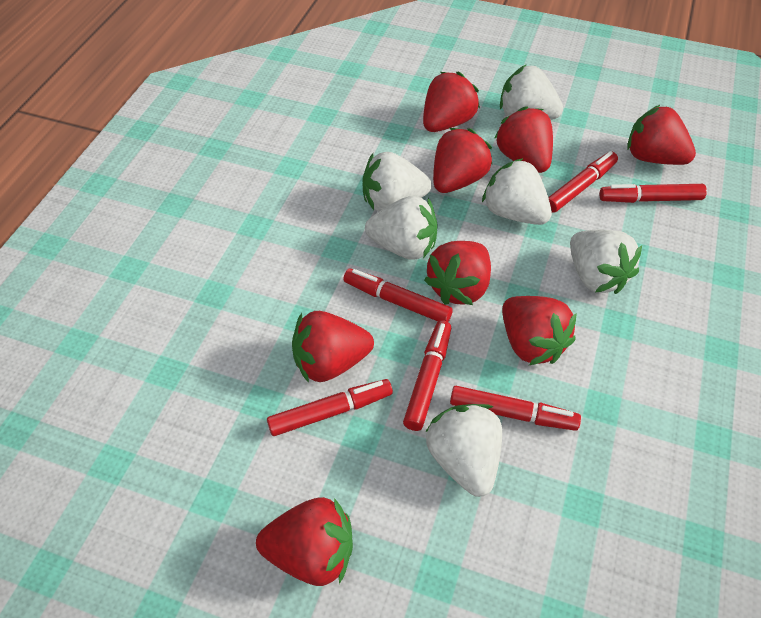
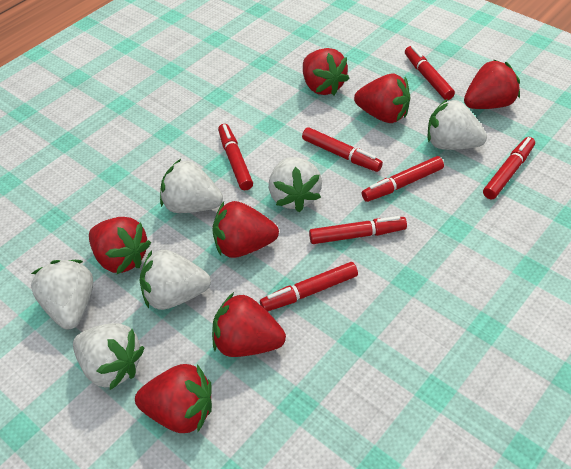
red marker: [267,379,393,436] [343,268,453,322] [403,320,451,431] [450,386,581,431] [548,151,618,213] [599,184,707,203] = 6 -> [218,124,253,190] [260,262,358,312] [302,127,383,172] [309,216,407,244] [362,156,444,202] [405,46,455,100] [483,137,535,199] = 7
red strawberry: [256,497,353,586] [292,311,374,383] [423,72,480,132] [424,241,491,305] [433,128,493,193] [494,106,553,173] [502,296,577,365] [627,105,696,165] = 8 -> [89,217,151,274] [135,364,212,433] [212,201,279,258] [212,292,286,357] [303,48,350,95] [354,74,411,123] [464,60,520,109] = 7

